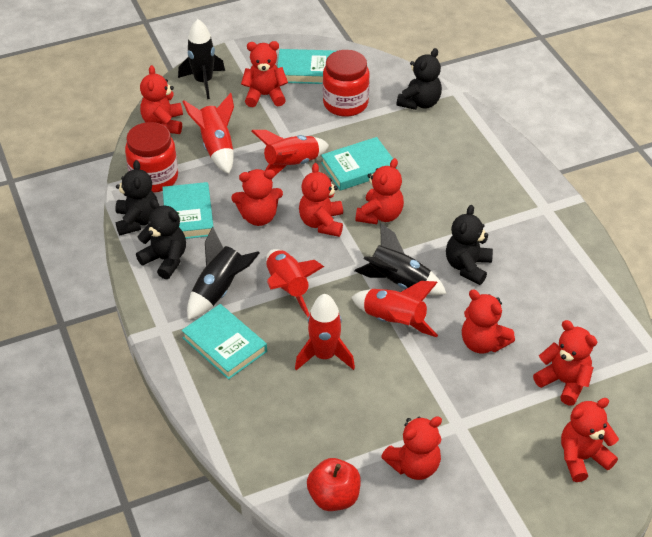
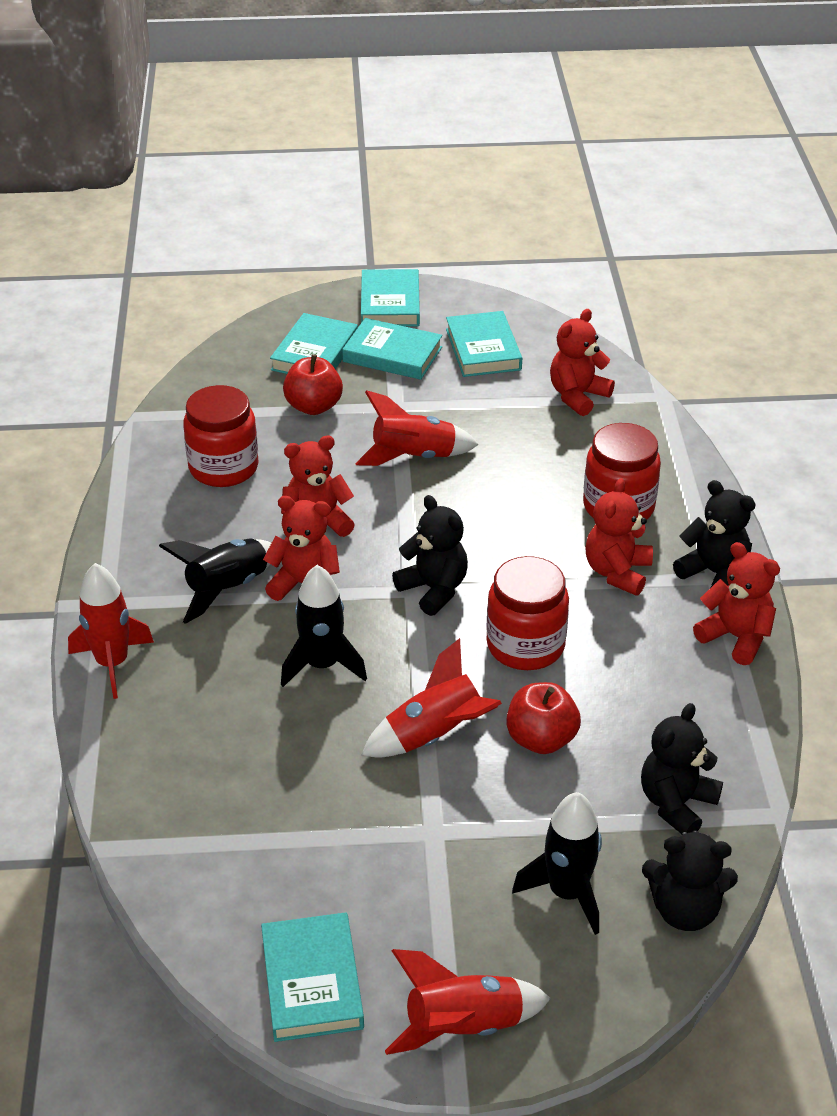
red apple: [307,458,361,511] = 1 -> [283,354,343,415] [506,682,581,754] = 2
red jar: [125,122,178,193] [323,50,370,117] = 2 -> [183,385,259,487] [486,556,569,670] [583,423,661,520] = 3
red rocket: [182,93,234,174] [252,130,329,175] [266,249,324,317] [295,294,355,370] [351,281,438,337] = 5 -> [68,563,154,699] [355,390,479,466] [361,638,502,757] [385,949,551,1055] = 4
red teddy bear: [140,65,183,134] [231,169,283,226] [241,41,288,107] [299,163,343,237] [356,158,404,224] [381,416,442,480] [462,289,515,353] [533,320,597,406] [561,398,619,482] = 9 -> [263,496,340,601] [281,435,355,537] [550,309,615,416] [585,478,653,596] [693,542,780,665] = 5
turquoise book: [162,182,214,239] [182,304,267,380] [277,49,336,84] [321,137,397,191] = 4 -> [261,912,364,1042] [270,313,358,374] [342,318,442,380] [361,269,420,327] [446,311,522,377] = 5

